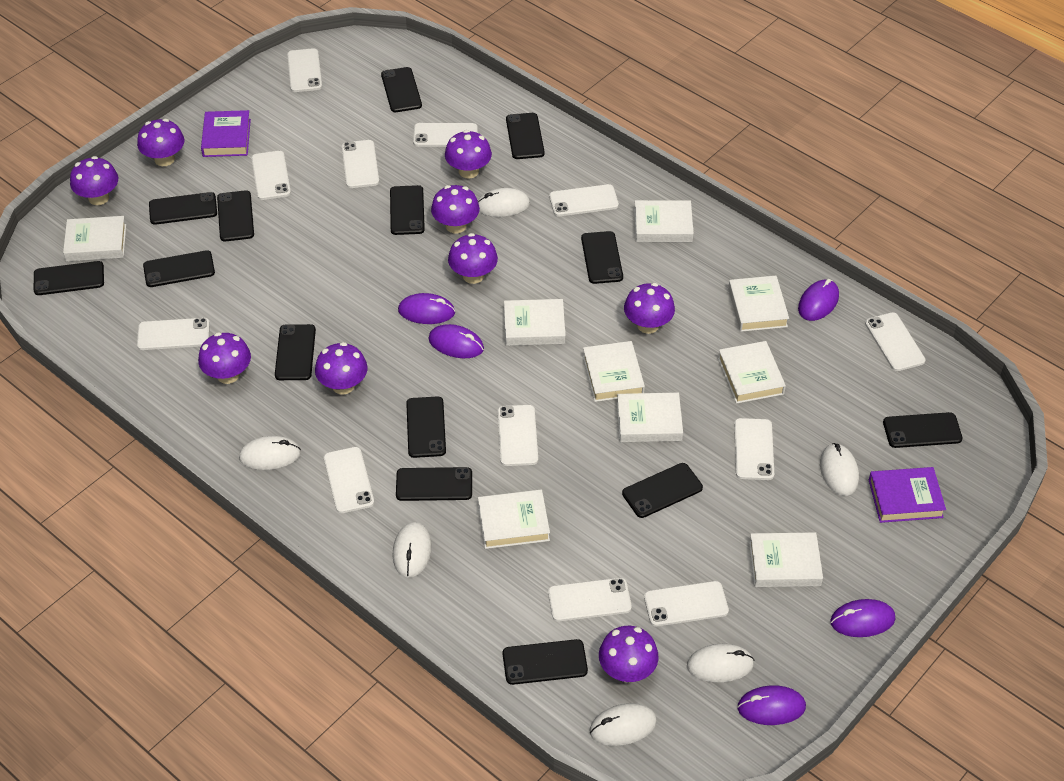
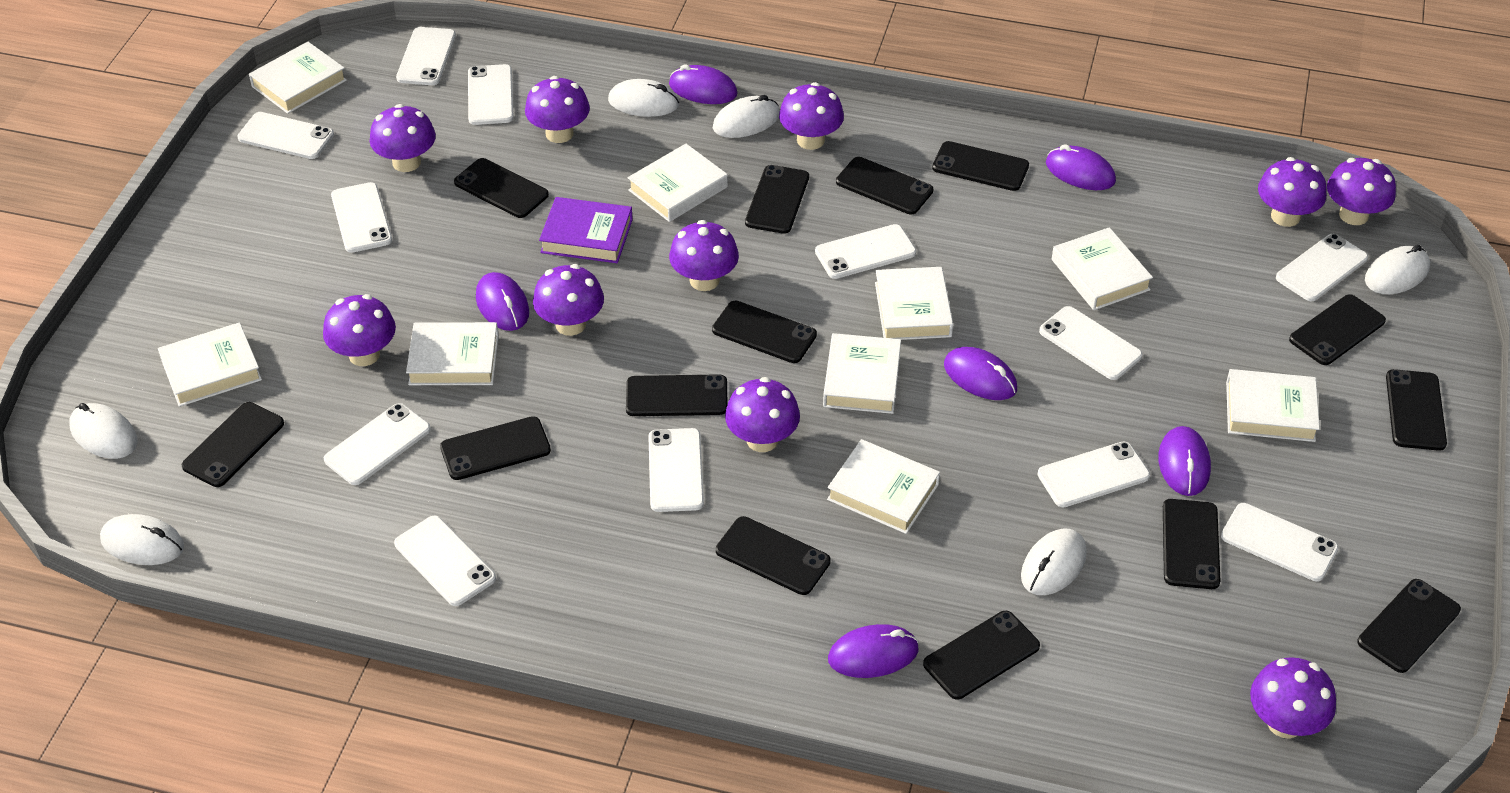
purple book: [201,110,251,157] [869,467,946,523] = 2 -> [539,197,633,263] = 1
purple mouse: [398,293,455,324] [428,324,484,358] [737,685,806,725] [798,279,839,321] [830,599,895,637] = 5 -> [476,272,529,331] [669,65,738,104] [828,624,919,678] [944,347,1017,400] [1046,144,1116,190] [1158,426,1211,496] = 6
purple mushroom: [70,156,118,205] [137,119,185,166] [198,332,251,384] [315,342,368,394] [431,185,480,233] [445,130,492,179] [448,233,498,284] [599,626,659,682] [624,283,675,334] = 9 -> [323,294,396,366] [370,104,436,172] [525,76,590,143] [533,264,604,336] [669,220,739,291] [725,377,800,452] [779,82,844,150] [1250,657,1336,739] [1258,157,1326,227] [1327,158,1396,225] = 10

